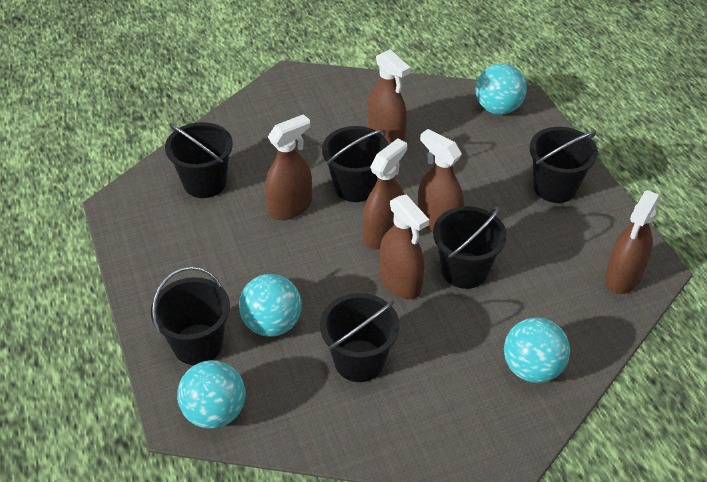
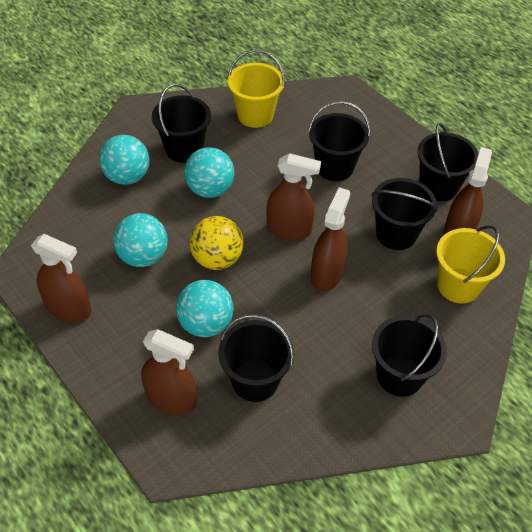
brown spray bottle: [265,114,312,220] [363,138,407,250] [368,49,410,144] [380,194,429,299] [418,129,464,232] [605,190,660,294] = 6 -> [31,234,91,322] [141,329,197,415] [267,153,321,240] [311,187,350,292] [443,147,492,235] = 5
yellow ball: none = 0 -> [190,216,244,270] = 1
yellow bucket: none = 0 -> [228,50,285,128] [436,225,505,303] = 2

